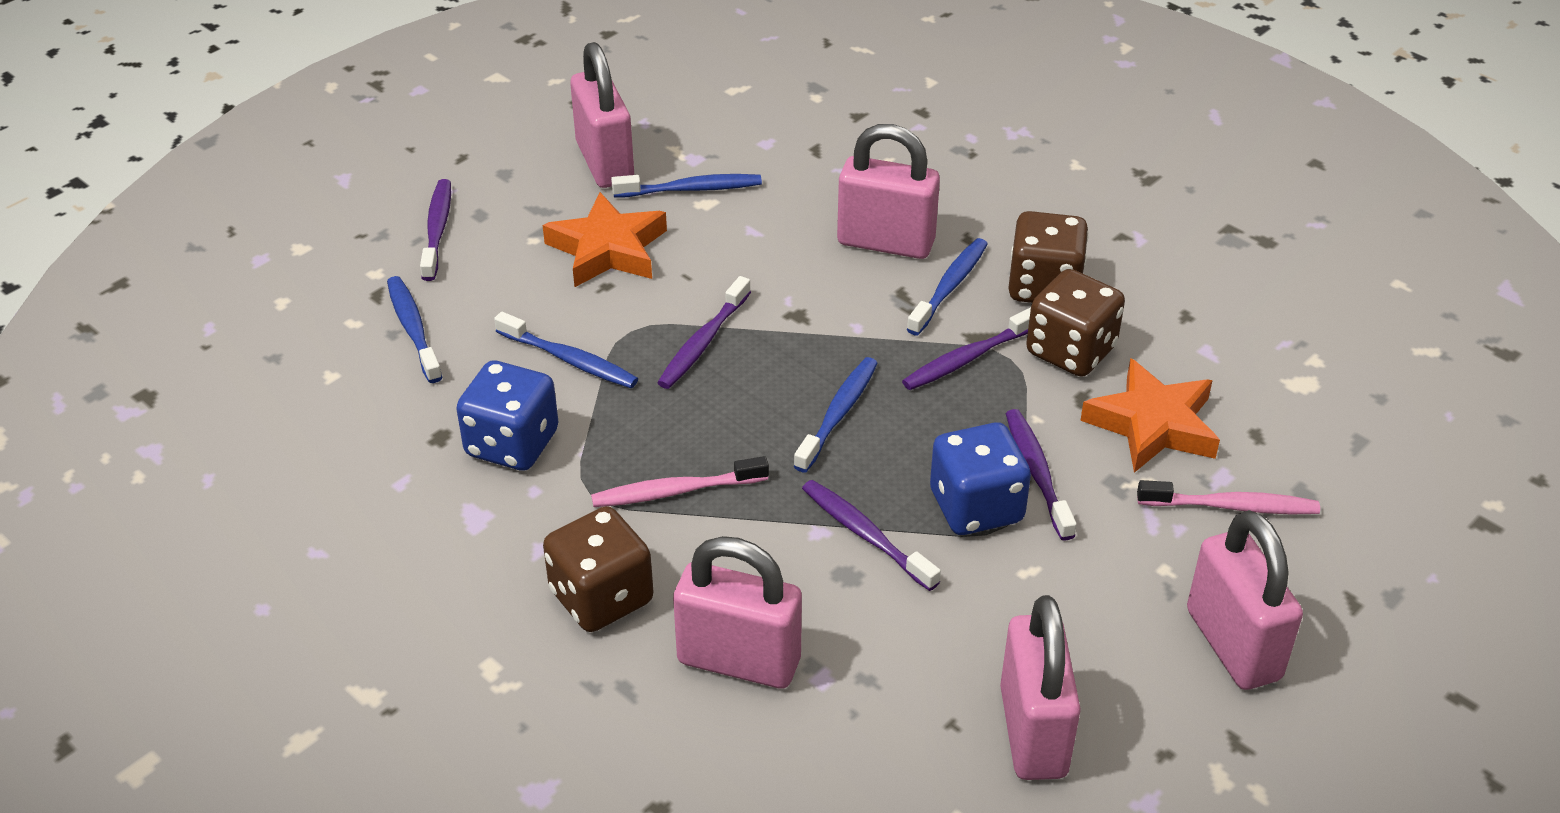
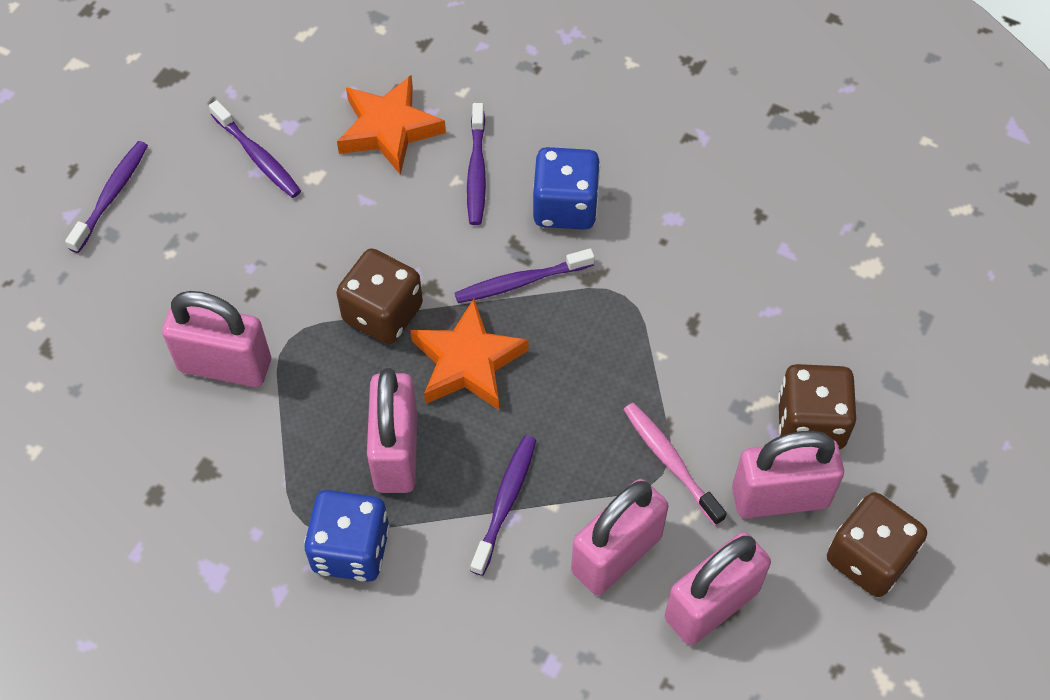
blue toothbrush: [387,276,443,383] [494,312,638,388] [611,174,762,198] [794,357,878,472] [907,238,988,335] = 5 -> none = 0
pink toothbrush: [591,456,769,507] [1137,480,1320,514] = 2 -> [623,403,727,526] = 1

